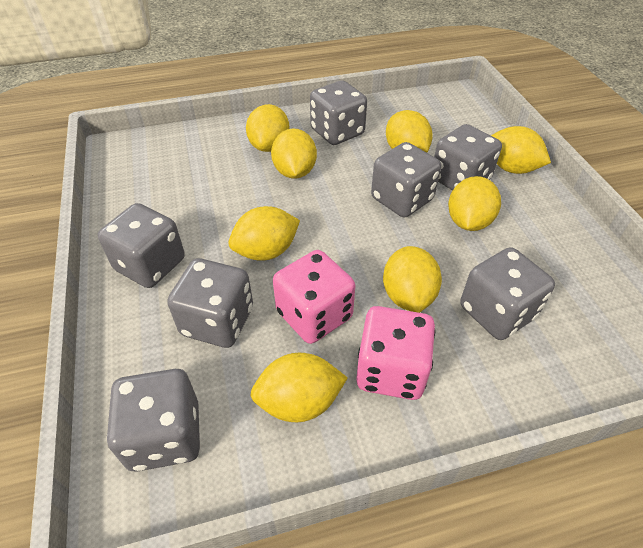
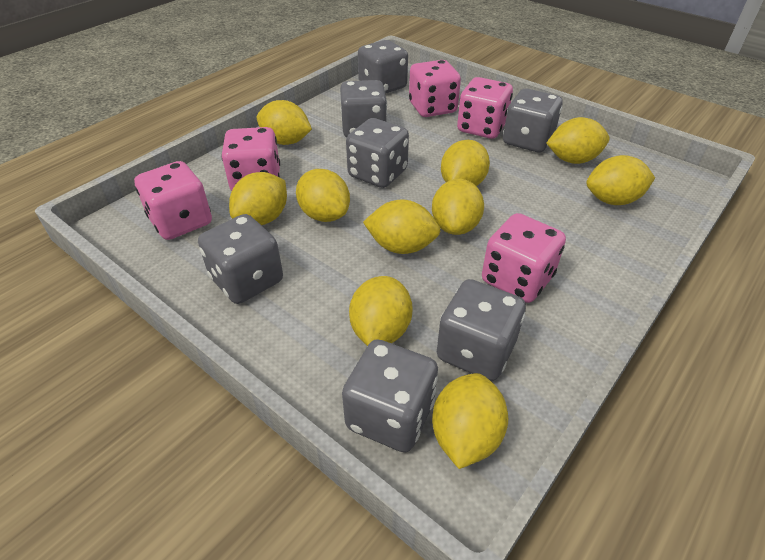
pink dice: [273,250,355,344] [356,306,435,400] = 2 -> [134,161,212,240] [221,127,280,191] [409,60,461,117] [457,77,513,139] [482,213,566,303] = 5
yellow lemon: [228,206,300,261] [246,104,290,152] [250,353,348,422] [271,128,317,179] [383,246,442,313] [386,110,433,153] [448,176,501,231] [491,126,551,174] = 8 -> [229,172,287,225] [257,100,312,145] [296,169,350,222] [349,276,413,346] [363,200,441,254] [432,179,484,235] [432,373,508,469] [441,140,490,186] [546,117,610,164] [586,155,655,205] = 10

